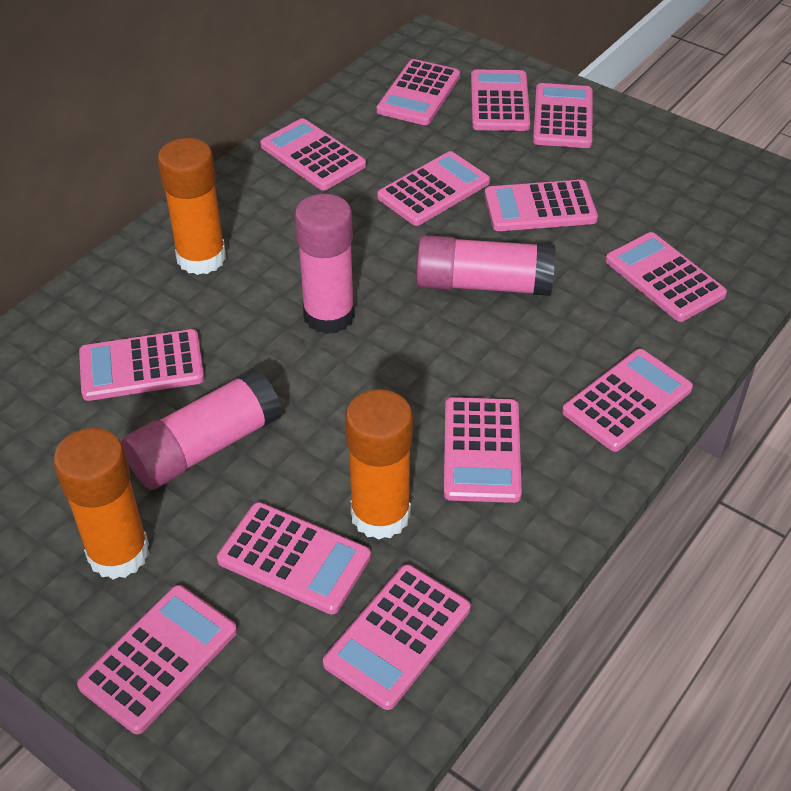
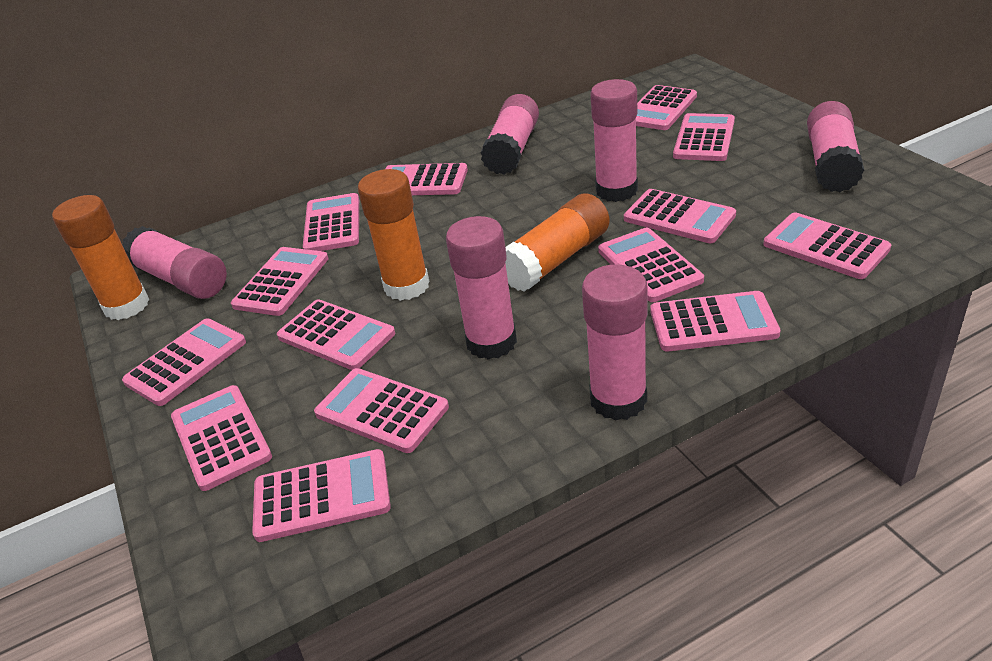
pink calculator: [77,585,237,734] [79,329,204,401] [217,502,371,614] [260,118,366,190] [323,564,470,710] [377,59,460,125] [377,151,490,226] [444,397,522,503] [471,69,530,131] [484,180,598,231] [533,83,592,148] [562,349,693,452] [605,232,727,322] = 13 -> [122,318,246,406] [171,385,272,491] [231,247,329,316] [252,449,391,542] [277,299,395,370] [303,193,359,251] [314,368,449,453] [385,163,468,195] [598,228,704,302] [624,189,736,243] [636,85,697,130] [650,291,781,351] [673,113,735,161] [764,212,891,279] = 14
pink glue stick: [121,368,282,490] [294,194,355,334] [416,235,555,296] = 3 -> [123,226,227,299] [446,216,517,360] [480,94,539,175] [582,264,648,421] [590,79,638,202] [807,101,864,192] = 6

